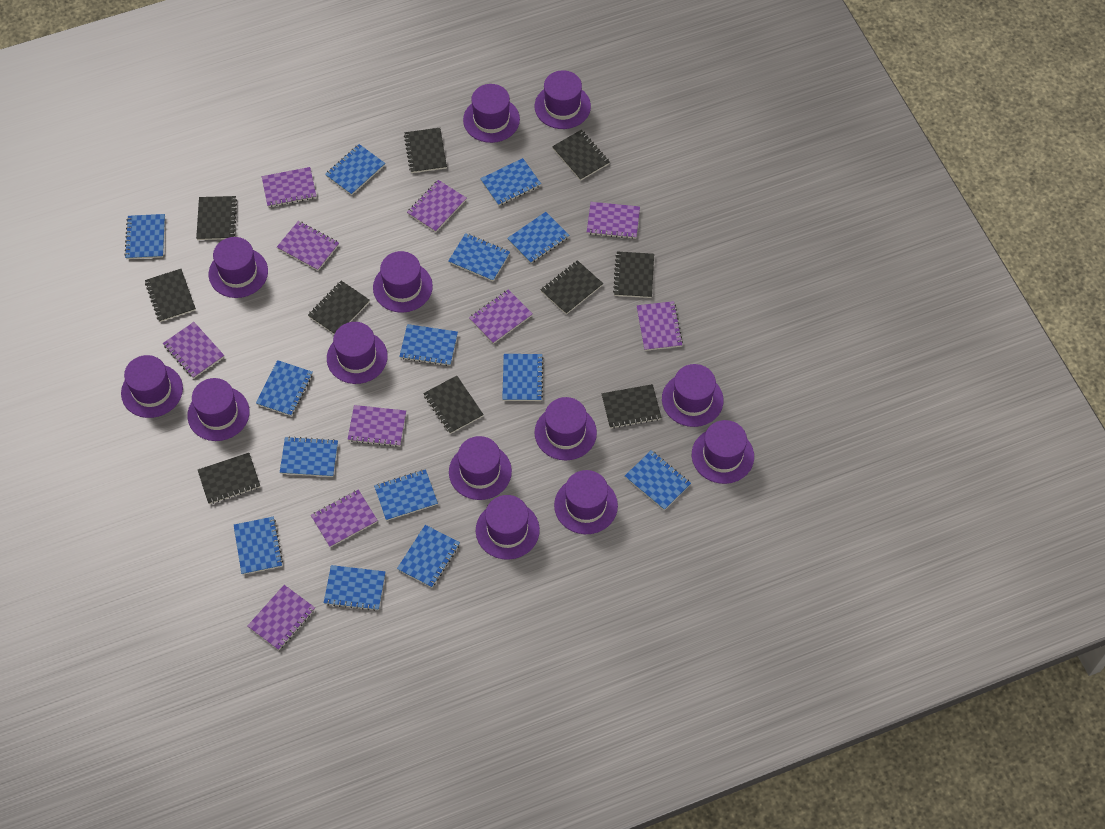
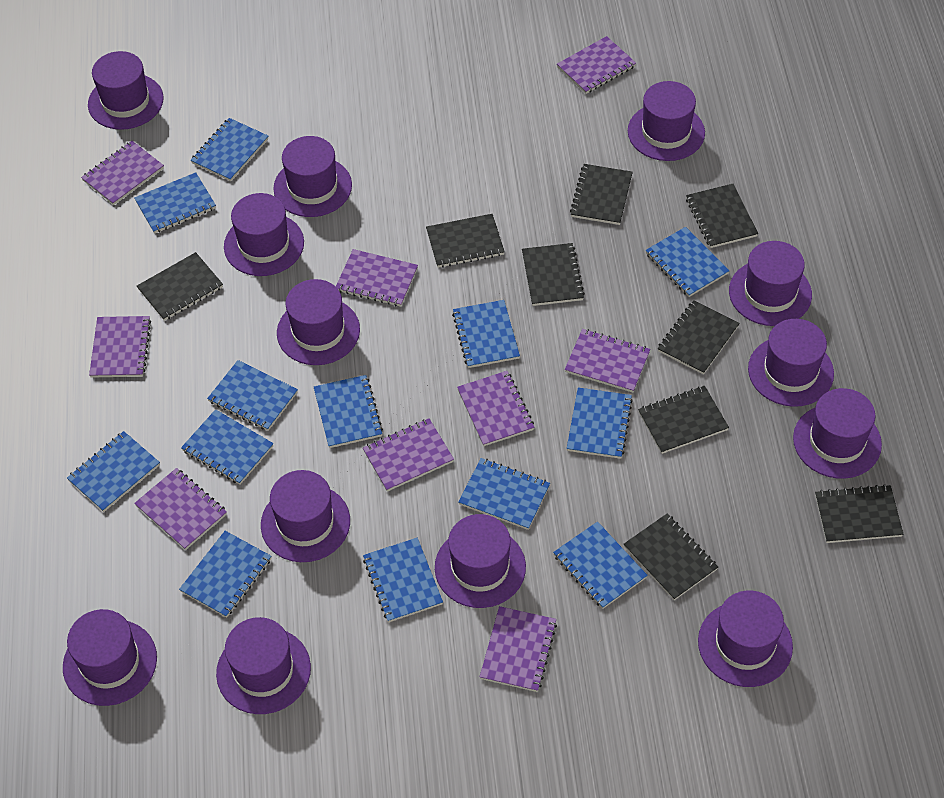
black notebook: [145,269,196,322] [196,196,237,240] [198,453,260,504] [308,281,370,334] [404,128,447,173] [423,376,484,434] [541,260,603,315] [552,130,610,181] [602,384,662,429] [613,252,654,298] = 10 -> [137,252,223,321] [426,214,505,268] [522,243,585,306] [570,164,633,225] [624,514,718,600] [638,386,729,454] [658,300,740,375] [686,184,758,248] [815,484,903,543] = 9
blue notebook: [124,214,165,259] [234,517,283,575] [256,360,313,416] [280,436,338,477] [324,565,385,611] [325,144,385,195] [374,469,438,521] [397,525,460,588] [399,324,458,366] [449,233,510,281] [480,158,541,206] [502,354,544,401] [507,212,569,263] [625,450,691,510] = 14 -> [67,431,160,512] [134,172,216,234] [179,531,271,618] [181,409,274,485] [191,118,268,181] [207,360,298,431] [314,375,383,448] [363,538,443,622] [452,300,520,368] [459,458,550,530] [553,521,648,609] [567,388,633,459] [645,227,730,297] = 13
purple notebook: [163,322,224,378] [248,585,315,650] [262,167,316,207] [277,221,339,271] [311,490,378,547] [347,405,406,447] [407,180,466,232] [469,289,532,344] [587,202,640,239] [637,301,683,351] = 10 -> [81,141,164,205] [89,316,151,378] [134,468,227,550] [336,249,418,307] [363,418,454,492] [457,371,534,446] [480,606,557,692] [557,36,636,94] [565,329,650,393] = 9

